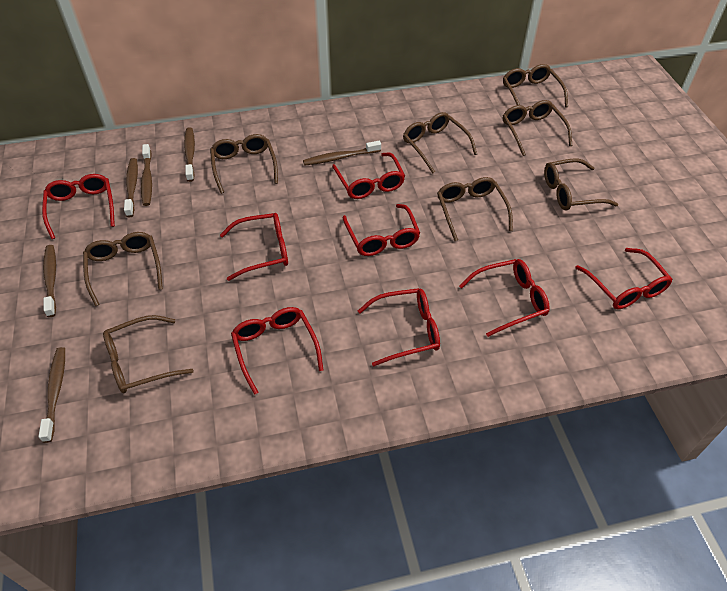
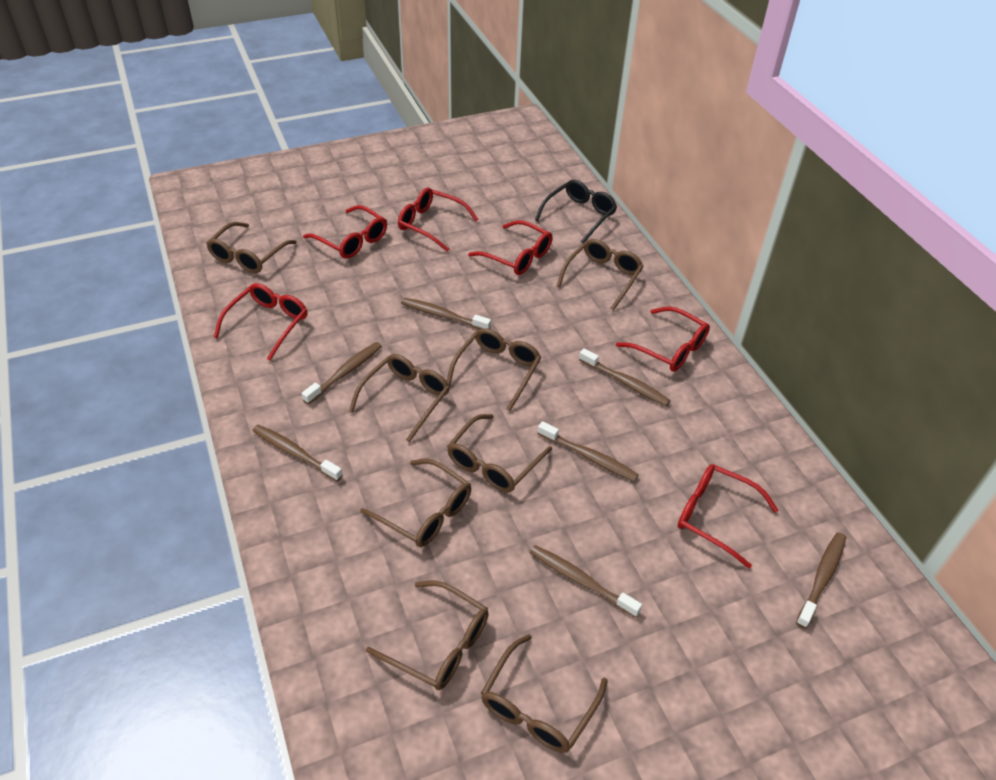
black glasses: none = 0 -> [535,180,617,244] = 1
brown toothbrush: [39,347,65,443] [43,245,56,317] [124,158,138,217] [141,144,152,206] [184,127,195,182] [303,141,381,166] = 6 -> [253,425,343,482] [302,342,382,405] [401,298,491,329] [530,545,642,618] [537,421,639,482] [579,348,670,406] [796,532,846,629] = 7
red glasses: [42,174,115,239] [220,213,288,281] [231,307,324,395] [332,152,405,199] [342,204,420,256] [358,288,440,367] [459,259,550,337] [575,248,673,309] = 8 -> [214,283,308,360] [303,205,387,259] [398,188,479,252] [468,220,552,275] [616,306,710,372] [678,464,778,569] = 6

